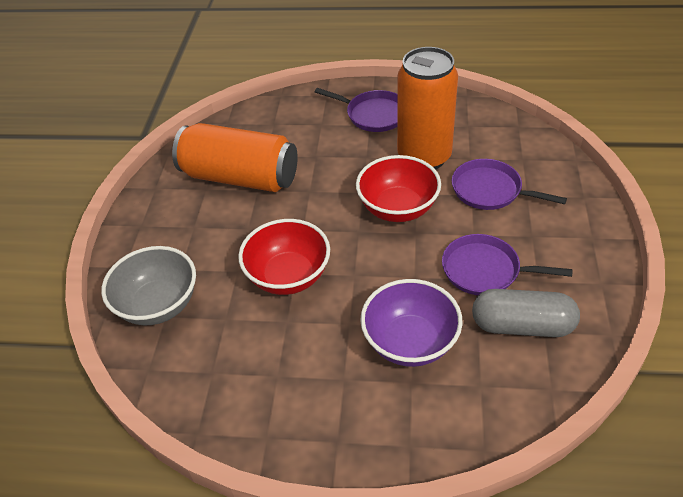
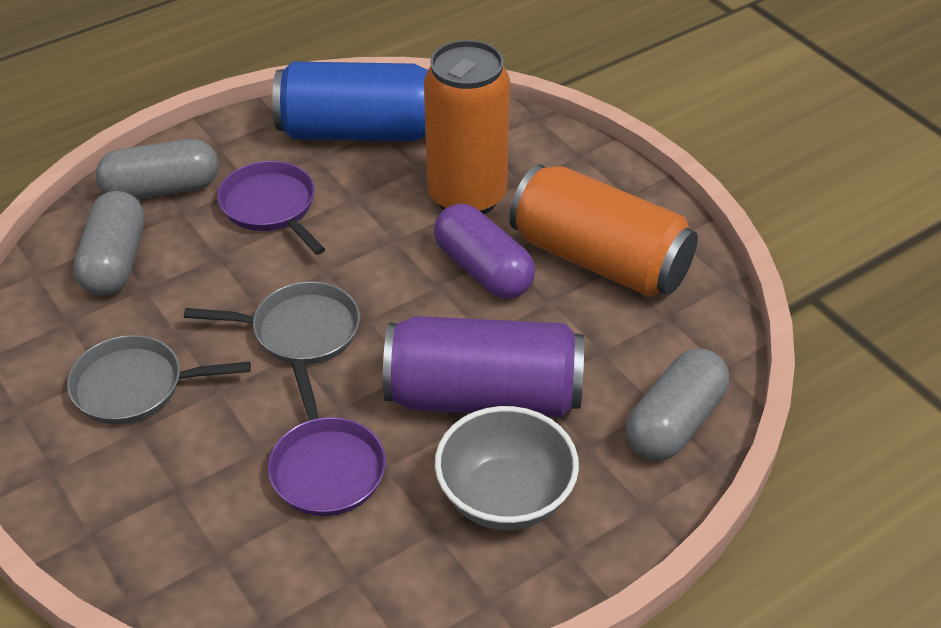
blue can: none = 0 -> [272,61,428,141] = 1
grey capsule: [472,289,580,337] = 1 -> [73,191,145,296] [96,139,218,199] [626,348,729,461] = 3
grey pan: none = 0 -> [67,335,251,424] [184,281,360,364] = 2
purple bowl: [360,279,463,367] = 1 -> none = 0
purple can: none = 0 -> [383,316,584,418] = 1
purple capsule: none = 0 -> [434,204,535,299] = 1
purple pan: [315,88,397,132] [442,234,573,295] [452,159,567,210] = 3 -> [217,161,325,255] [268,360,386,516] = 2
red bowl: [238,219,330,295] [356,155,441,222] = 2 -> none = 0

